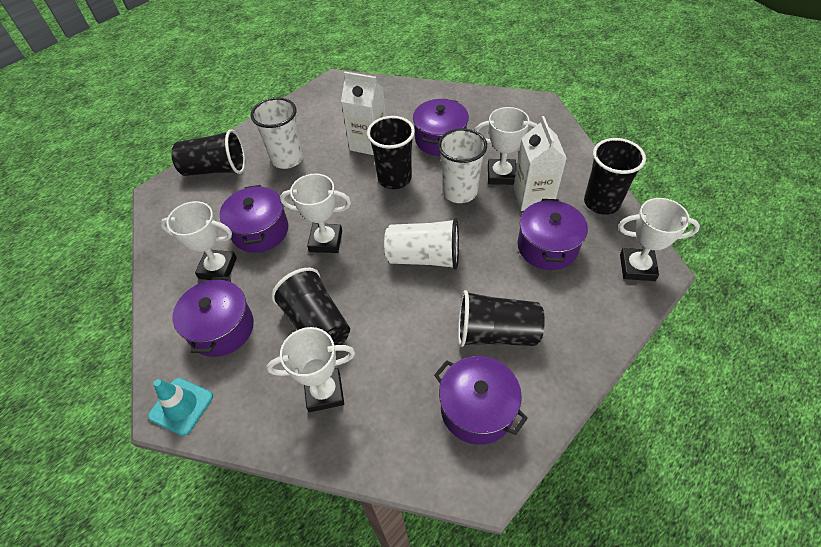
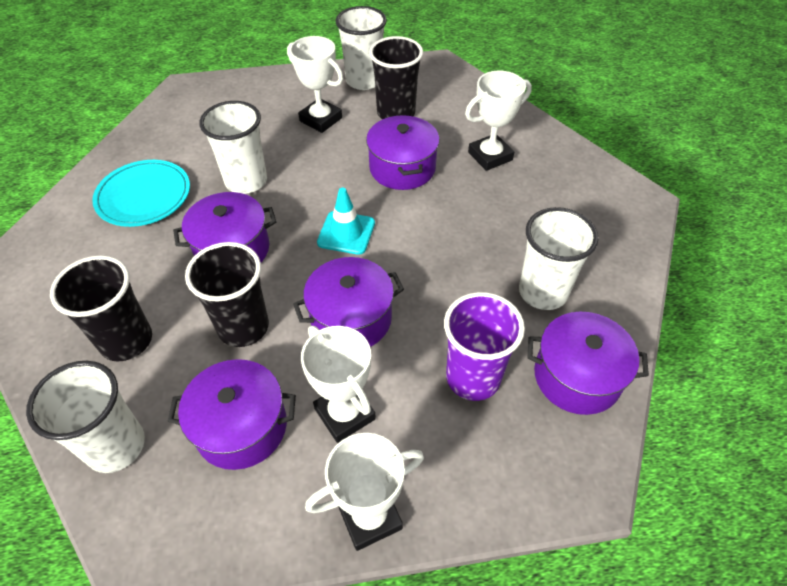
black cup: [171,129,245,176] [271,268,350,345] [367,116,415,189] [458,290,545,347] [584,138,646,215] = 5 -> [50,255,152,361] [185,242,269,347] [369,36,423,119] = 3
purple cup: none = 0 -> [444,292,525,401] = 1
turquoise plate: none = 0 -> [92,160,190,227] = 1
white carton: [341,72,386,155] [513,116,567,211] = 2 -> none = 0
white cup: [251,97,303,169] [384,218,459,270] [438,128,487,203] = 3 -> [26,361,145,473] [200,101,267,194] [336,6,387,90] [519,207,599,310] = 4
white trophy: [160,201,237,281] [266,327,355,412] [280,174,351,253] [475,107,538,185] [618,198,700,281] = 5 -> [287,36,343,133] [301,326,376,443] [305,433,424,551] [465,71,532,171] = 4

